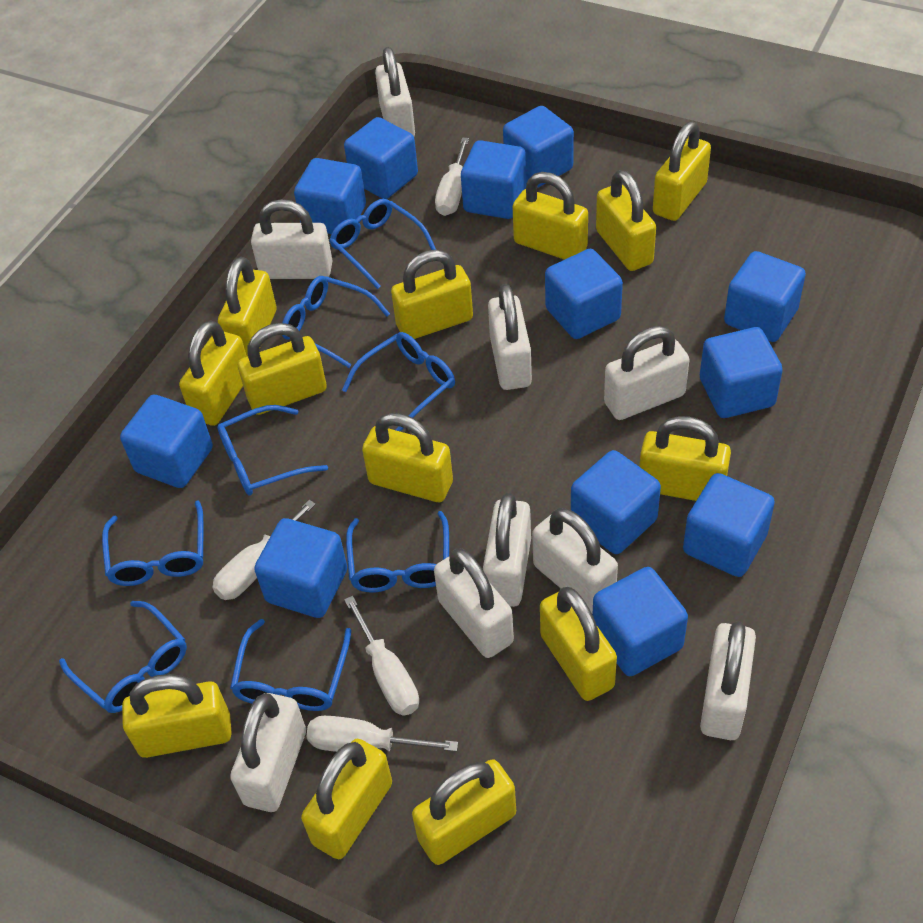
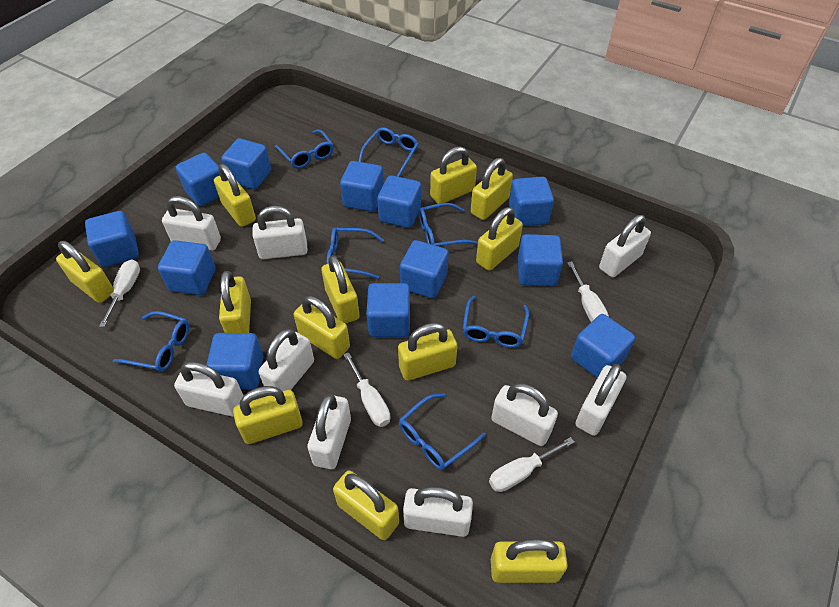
blue glasses: [59,601,187,713] [102,500,203,586] [217,405,328,496] [230,619,351,711] [282,276,390,368] [329,199,436,289] [342,332,455,432] [346,511,449,592] = 8 -> [112,311,189,372] [275,129,334,169] [326,228,384,279] [359,127,418,177] [399,393,486,470] [418,203,478,246] [463,296,529,348] = 7
yellow padlock: [122,674,232,758] [179,320,247,426] [218,257,277,356] [238,323,327,415] [301,739,392,859] [362,413,453,502] [391,250,473,339] [412,759,516,865] [513,172,588,260] [540,587,617,701] [596,170,656,271] [639,416,731,501] [653,121,711,221] = 13 -> [56,241,114,303] [214,164,256,227] [219,271,251,333] [233,386,303,444] [294,296,350,359] [321,255,360,324] [333,470,399,540] [398,323,457,381] [430,146,477,204] [471,158,513,220] [476,207,523,271] [491,539,568,583] = 12

